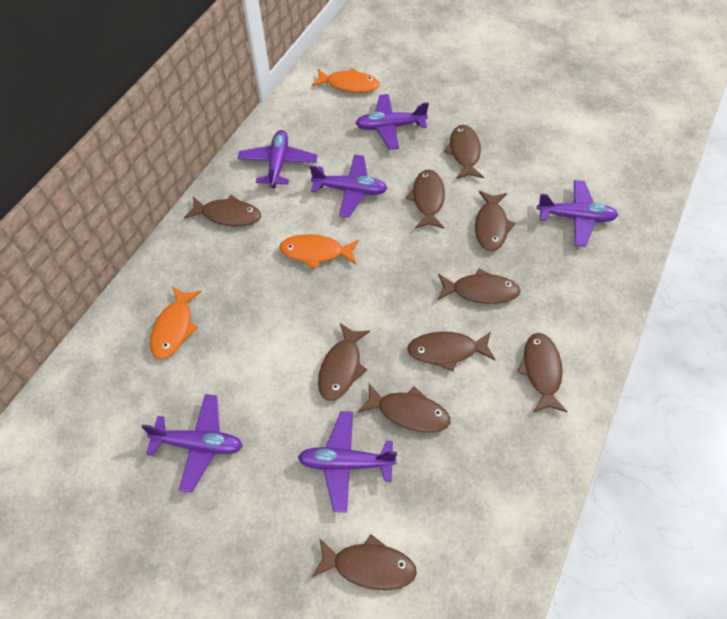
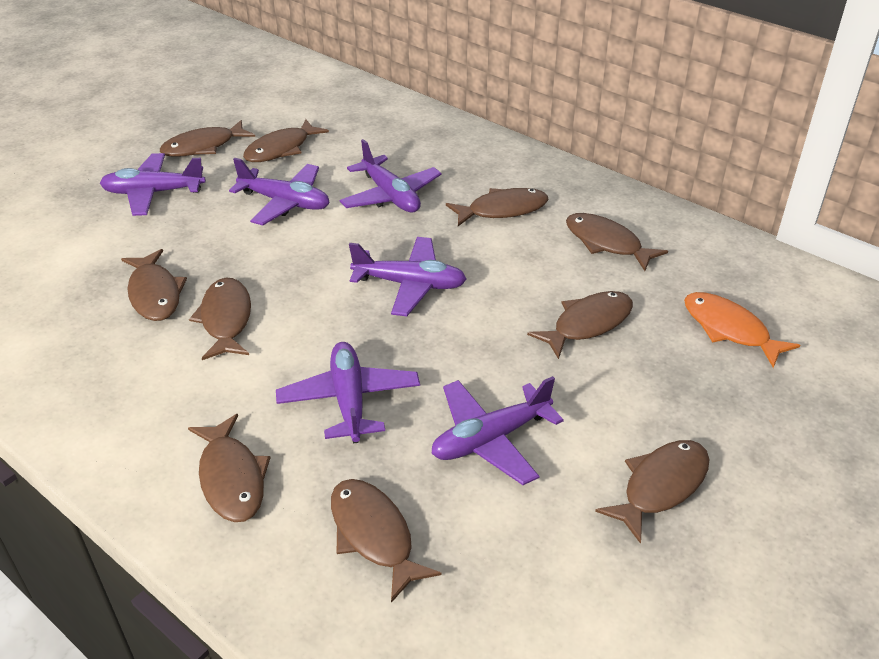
orange fish: [150,287,201,359] [279,234,359,269] [312,68,379,93] = 3 -> [684,292,800,368] = 1

